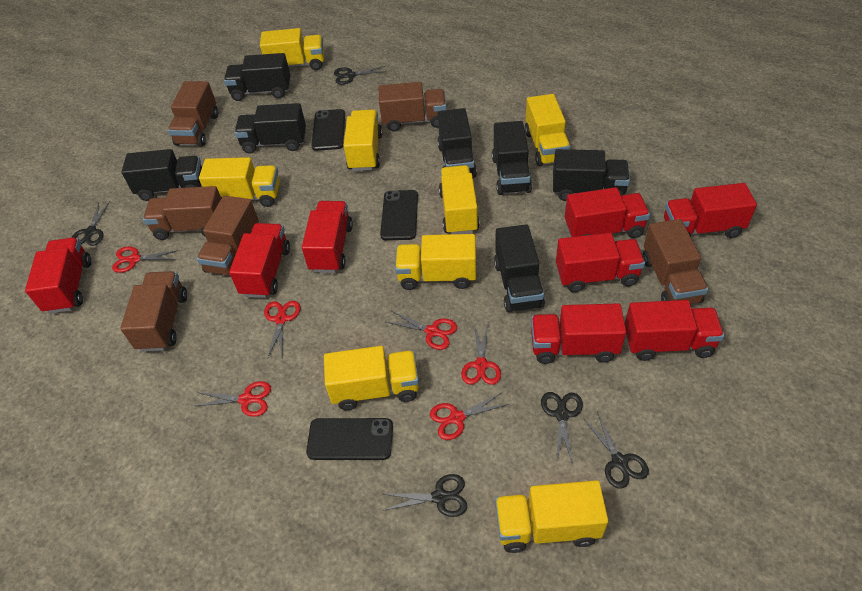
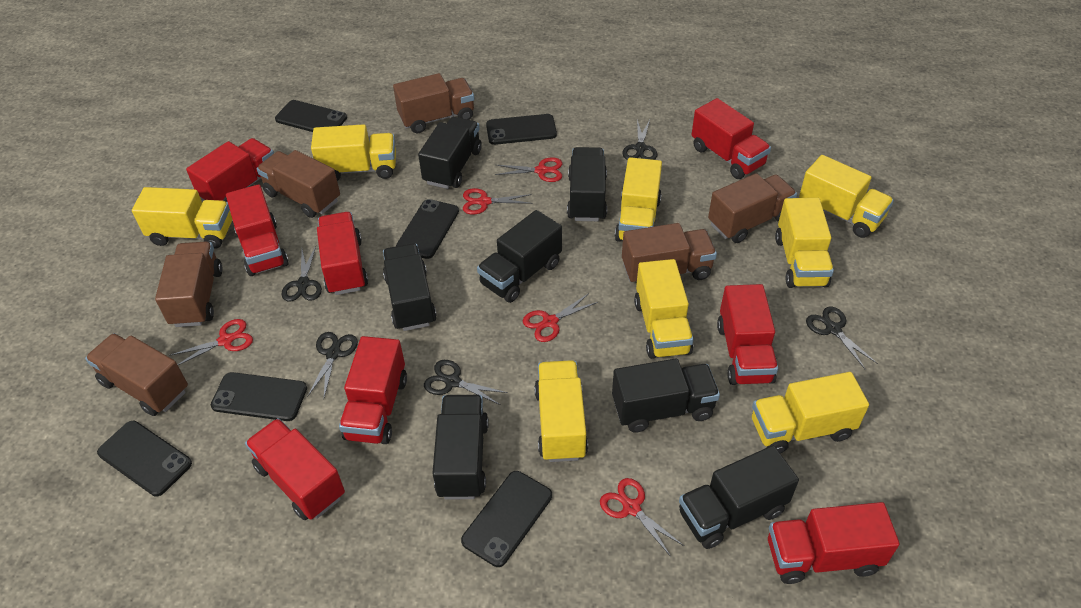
black phone: [306,418,393,460] [311,109,345,151] [380,190,418,240] = 3 -> [97,421,192,496] [211,372,307,421] [275,100,347,132] [396,199,459,259] [461,471,552,567] [486,114,557,145] = 6
red scissors: [112,246,179,273] [196,381,271,417] [264,301,300,359] [386,311,457,350] [430,392,509,440] [461,324,501,385] = 6 -> [169,319,253,365] [463,188,532,215] [495,157,562,182] [523,293,598,342] [600,478,684,557] = 5

